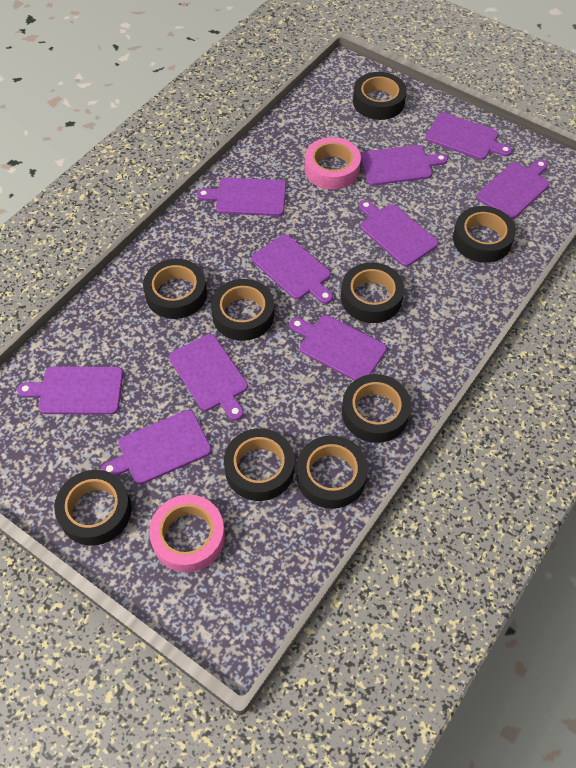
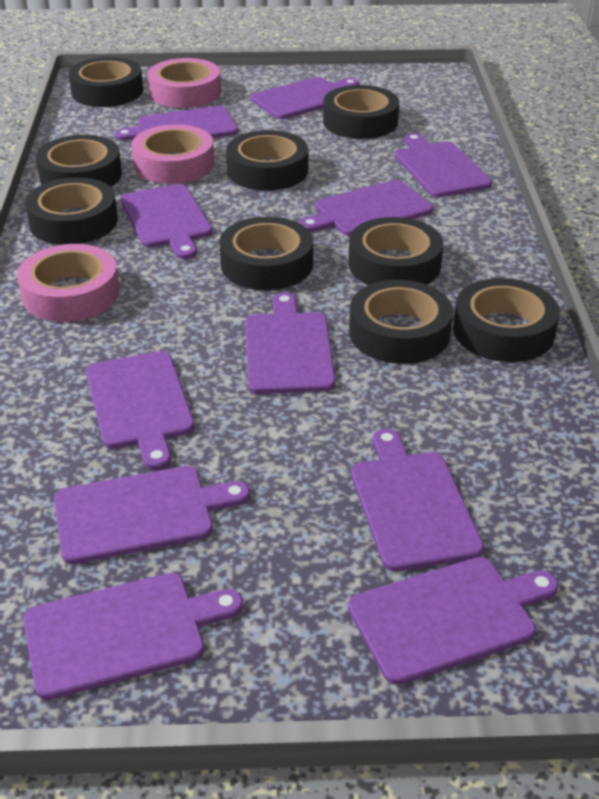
pink tape: [149,495,225,572] [305,137,361,190] = 2 -> [17,244,119,322] [131,124,214,184] [148,58,221,108] = 3
purple cutting board: [17,366,123,415] [101,410,212,485] [169,334,248,420] [197,178,286,216] [252,234,333,304] [289,315,387,380] [359,200,438,267] [360,145,448,186] [425,112,512,160] [477,159,550,219] = 10 -> [23,573,243,700] [54,466,250,564] [86,351,194,470] [115,106,238,141] [120,184,212,259] [245,292,335,394] [251,77,359,119] [299,180,433,236] [348,557,558,685] [351,429,484,572] [395,133,492,197] = 11

